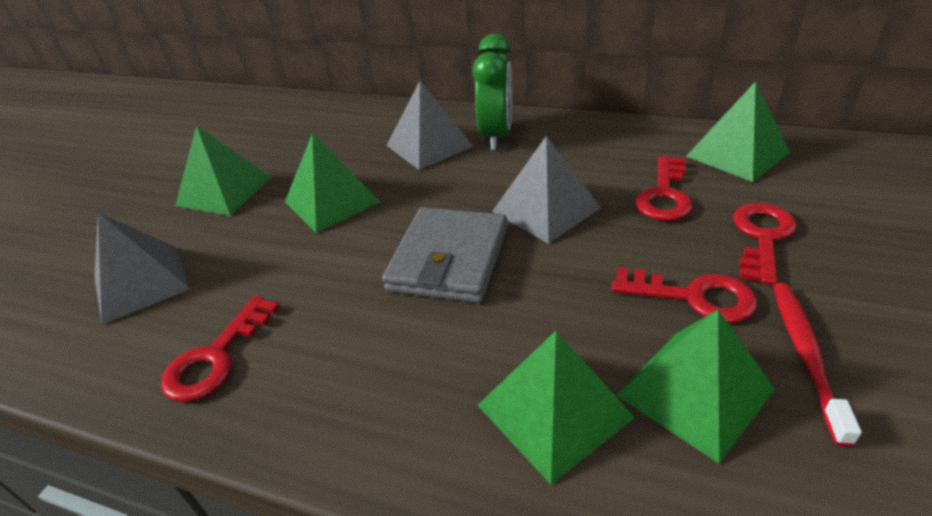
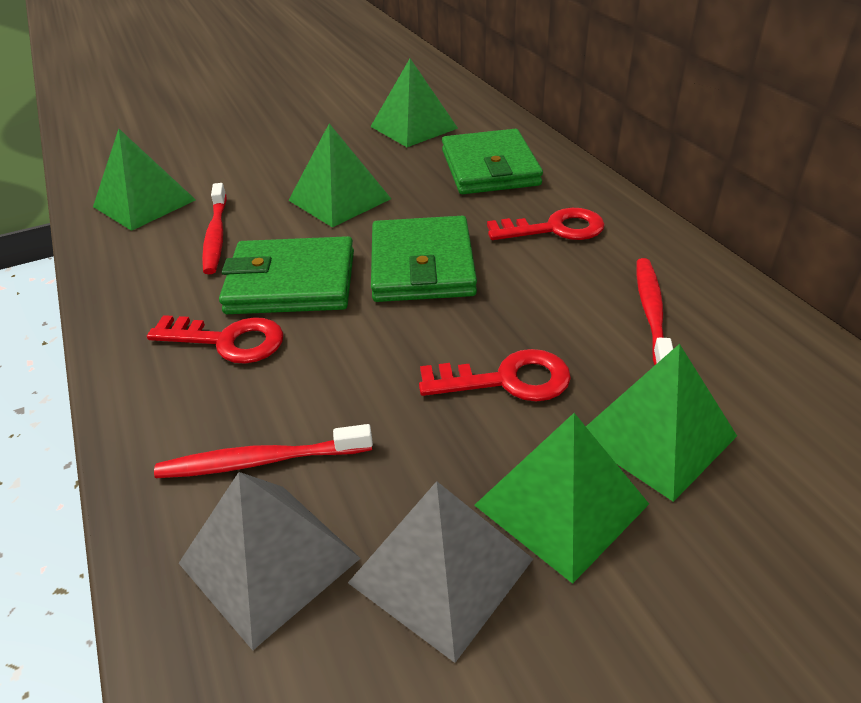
green clock: [472,34,512,150] = 1 -> none = 0
green wallet: none = 0 -> [219,236,354,314] [371,216,477,302] [442,129,543,194] = 3
grey pyramid: [95,212,190,325] [386,81,474,170] [492,136,601,244] = 3 -> [179,472,361,650] [348,481,533,663] = 2
grey wallet: [382,207,508,303] = 1 -> none = 0
red key: [161,296,279,402] [612,267,758,323] [636,156,693,221] [733,203,797,285] = 4 -> [147,315,284,364] [419,349,571,402] [487,208,605,240] = 3
red toothbrush: [773,283,862,447] = 1 -> [154,424,373,478] [202,183,227,274] [636,258,673,365] = 3

